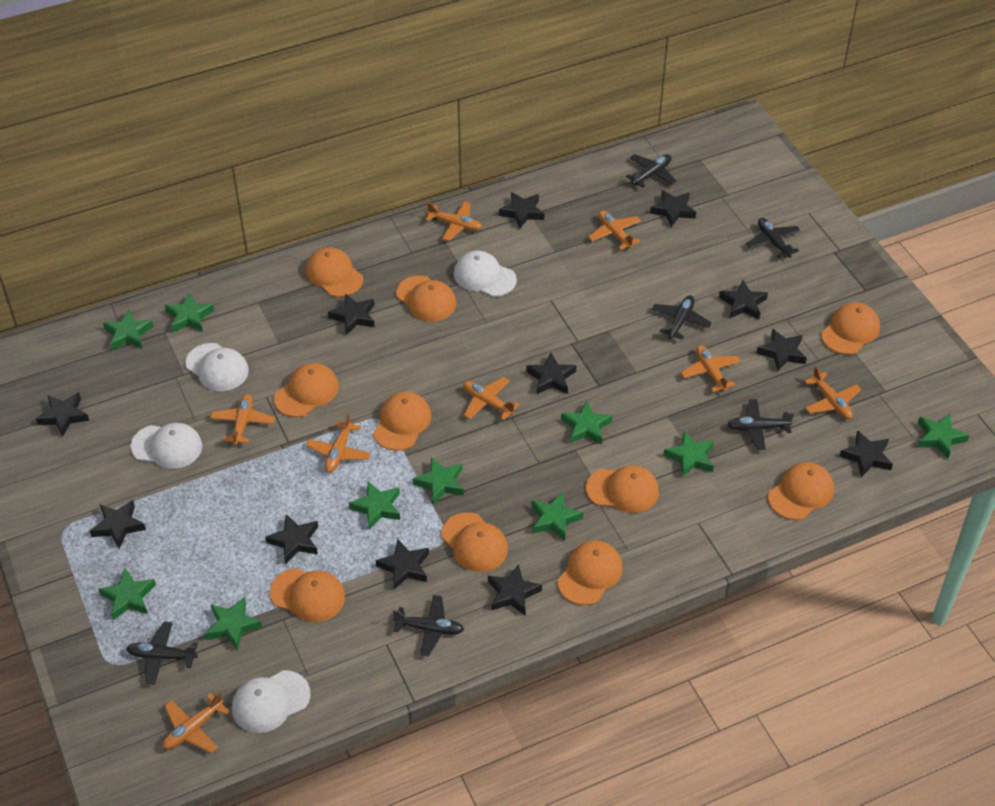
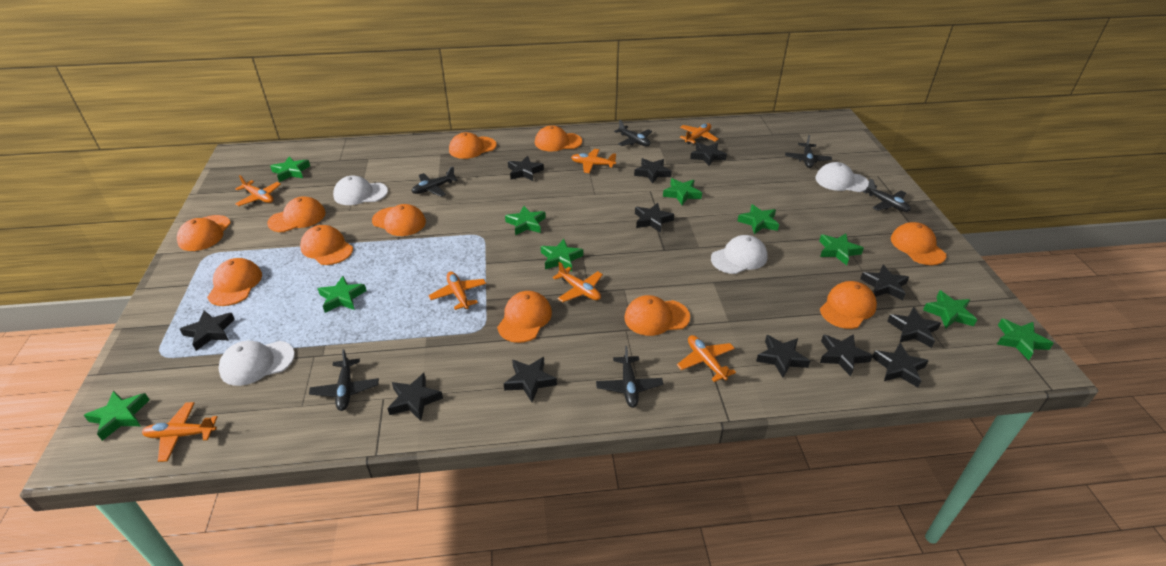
orange cap: [270,568,345,622] [274,363,339,417] [305,247,363,297] [373,392,431,451] [396,275,456,322] [442,512,508,572] [557,540,623,605] [586,465,659,513] [768,462,834,520] [821,302,880,354] = 10 -> [177,215,231,251] [207,258,262,306] [267,196,326,232] [300,225,353,265] [372,204,426,236] [449,132,497,159] [497,291,552,343] [535,125,582,152] [624,295,690,336] [820,281,877,329] [891,222,946,265] = 11
orange plane: [162,692,229,753] [210,394,275,445] [306,413,370,472] [426,201,482,241] [463,377,520,420] [588,210,641,250] [681,345,741,392] [804,366,861,419] = 8 -> [142,402,217,462] [235,175,281,206] [428,272,486,310] [553,262,603,302] [571,149,616,173] [677,335,736,382] [680,123,719,144] = 7

